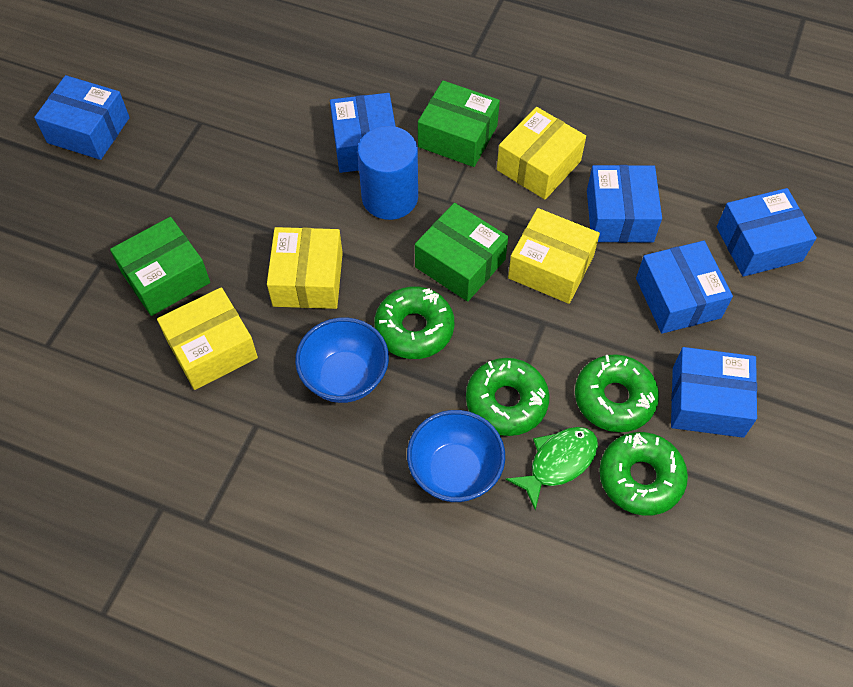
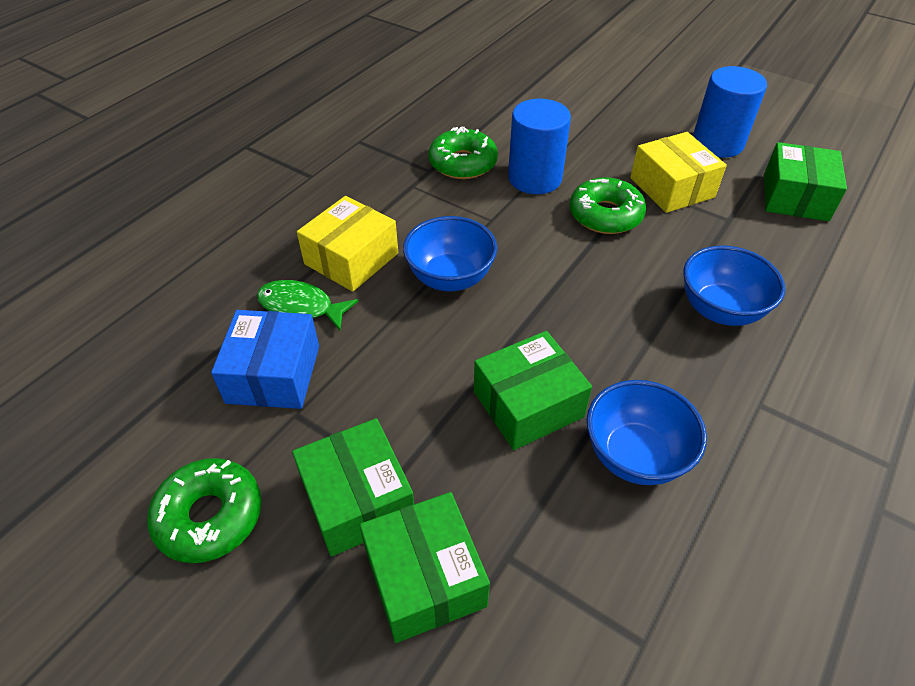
blue bowl: [295,317,389,403] [407,410,505,502] = 2 -> [403,216,497,291] [587,380,707,485] [683,246,785,326] = 3
blue box: [34,75,130,160] [330,93,396,173] [587,165,662,243] [636,241,733,334] [671,347,757,438] [717,188,817,277] = 6 -> [211,310,319,409] = 1
blue cylinder: [357,126,418,220] = 1 -> [508,99,571,194] [693,66,767,158] = 2
green box: [110,217,210,316] [415,203,508,302] [418,80,500,167] = 3 -> [292,418,414,557] [360,492,490,643] [474,331,592,450] [764,142,847,221] = 4
green donut: [374,286,454,359] [466,358,550,436] [575,354,659,432] [599,432,688,516] = 4 -> [147,458,262,563] [428,127,498,179] [570,177,646,234] = 3
yellow box: [157,287,258,390] [267,227,343,309] [497,107,586,200] [508,208,600,304] = 4 -> [297,196,398,292] [630,132,727,213] = 2

